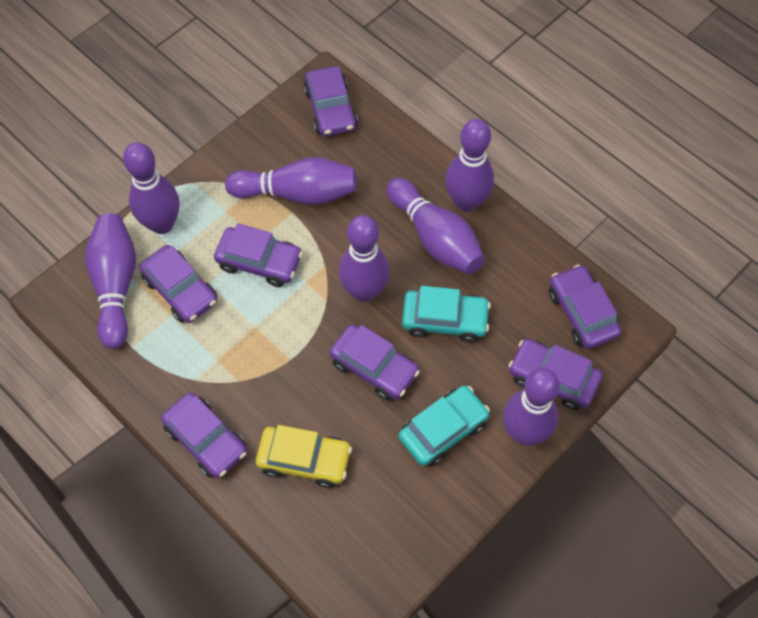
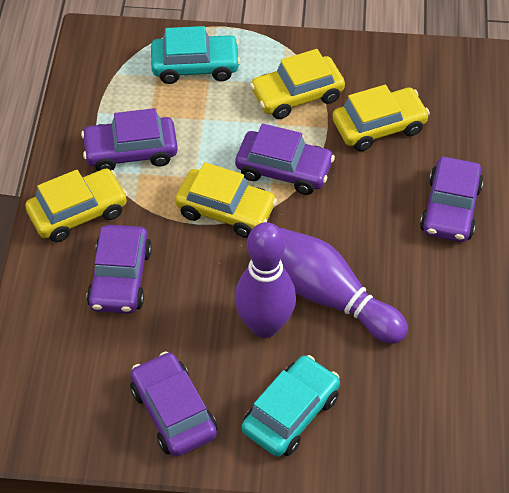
purple bowling pin: [85,214,136,349] [123,142,180,234] [225,157,357,205] [339,215,390,302] [386,177,485,274] [445,119,494,212] [503,368,560,446] = 7 -> [235,222,296,338] [280,228,408,344] = 2
purple car: [139,245,217,323] [161,392,247,478] [214,223,303,287] [304,66,358,136] [329,324,420,401] [509,339,602,410] [549,264,621,349] = 7 -> [81,108,178,171] [87,225,152,314] [130,351,217,457] [235,123,335,195] [420,157,483,242] = 5
yellow car: [256,425,352,488] = 1 -> [25,168,128,242] [175,162,277,238] [250,49,345,119] [332,85,430,151] = 4

